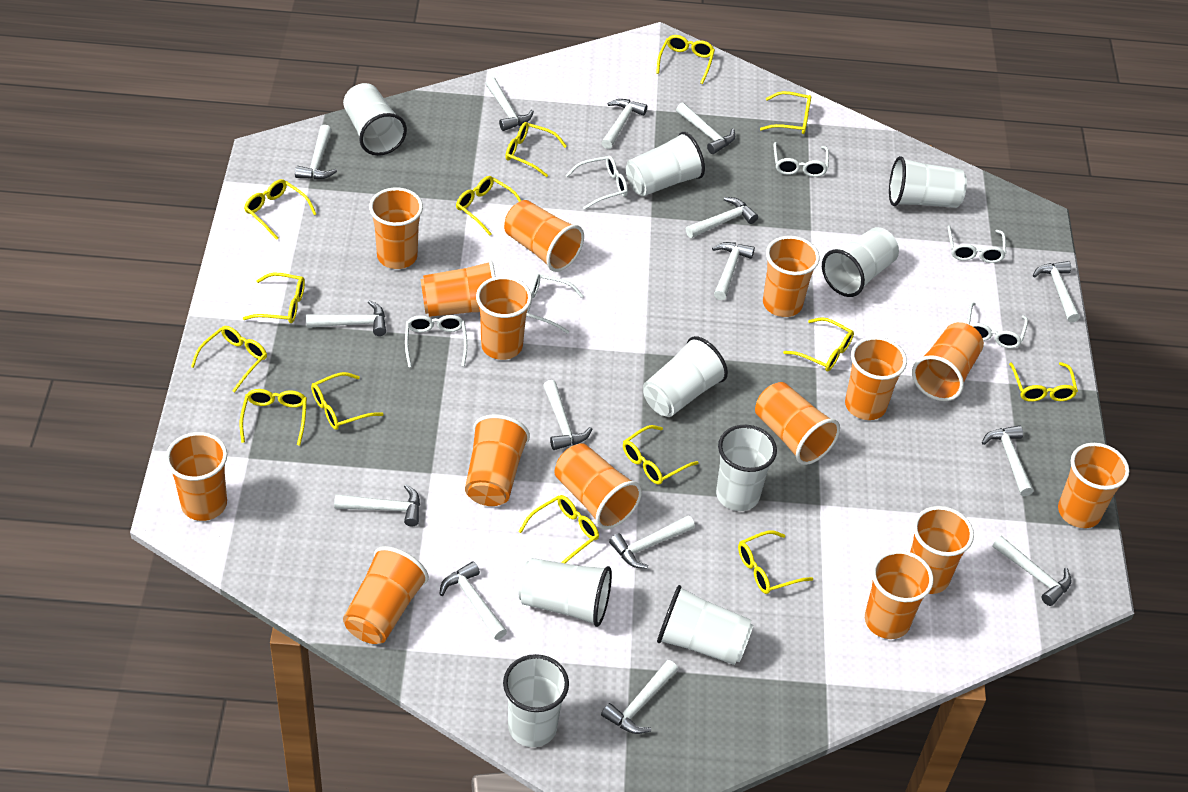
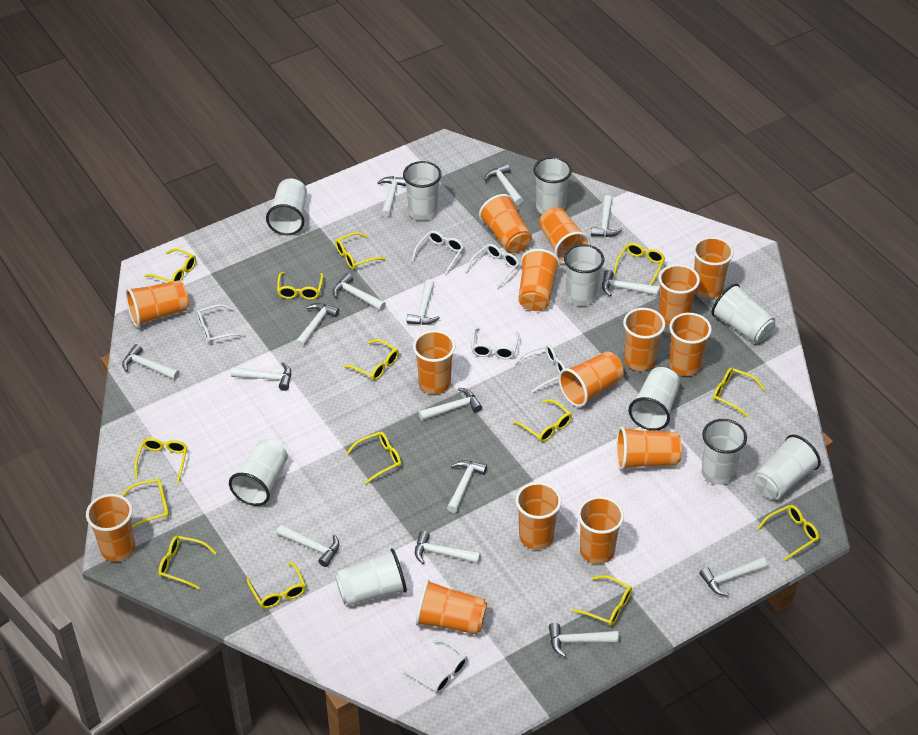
white cup: [343,83,407,156] [503,654,569,747] [519,558,612,627] [626,132,705,196] [643,336,728,417] [657,585,753,665] [716,425,777,511] [822,227,899,297] [889,156,967,208] = 9 -> [229,439,288,506] [266,179,307,235] [335,548,407,606] [403,161,442,221] [533,157,572,214] [564,244,604,306] [628,367,680,431] [702,419,747,485] [711,284,775,343] [754,434,821,500] = 10

